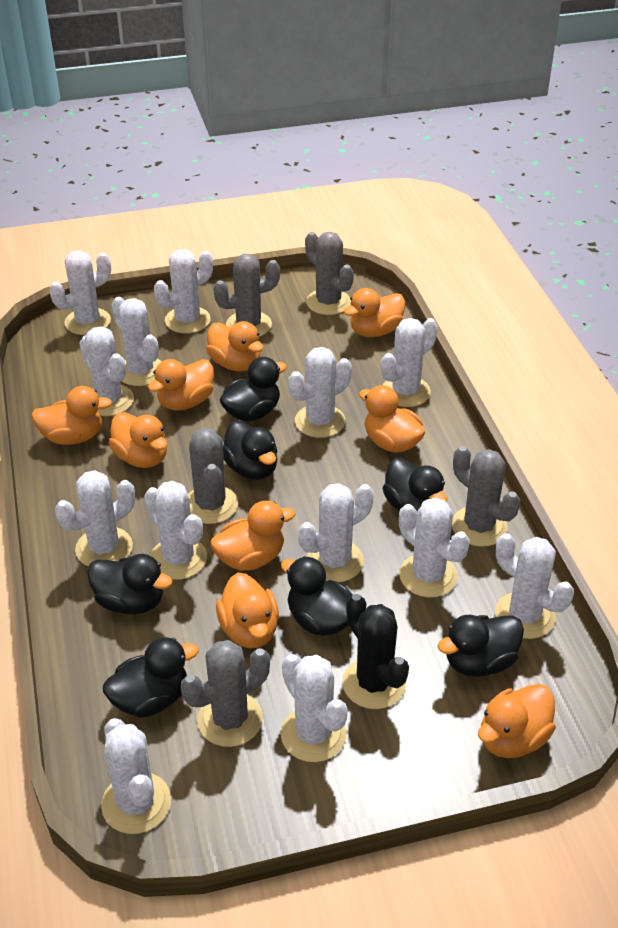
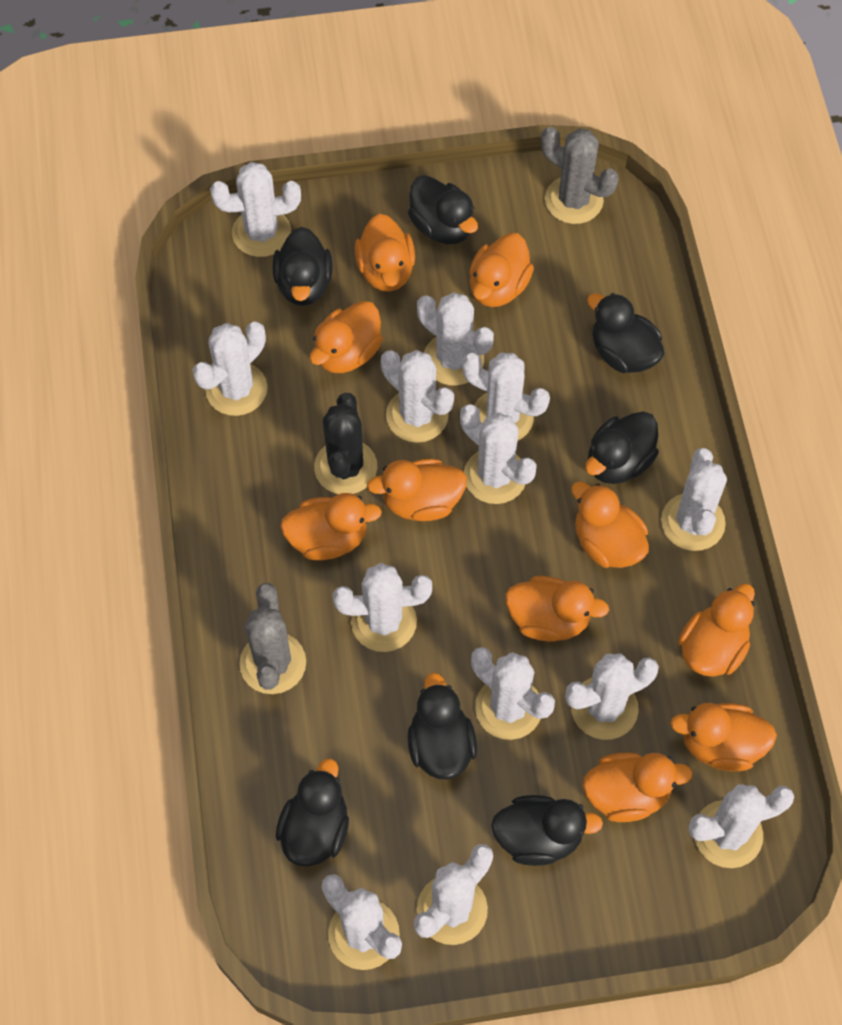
grey cactus: [181,640,270,747] [188,428,238,524] [213,254,280,337] [305,232,354,315] [452,446,520,547] = 5 -> [239,583,306,694] [541,127,618,224] = 2
orange duck: [31,386,112,445] [109,412,167,468] [148,359,214,411] [206,321,264,371] [210,501,295,571] [216,573,279,648] [344,288,405,337] [359,385,425,453] [478,684,556,758] = 9 -> [280,493,382,560] [310,301,383,373] [354,214,415,292] [367,459,467,521] [469,233,534,307] [505,576,609,642] [571,482,649,568] [582,753,693,822] [670,703,777,771] [678,583,755,677] = 10

